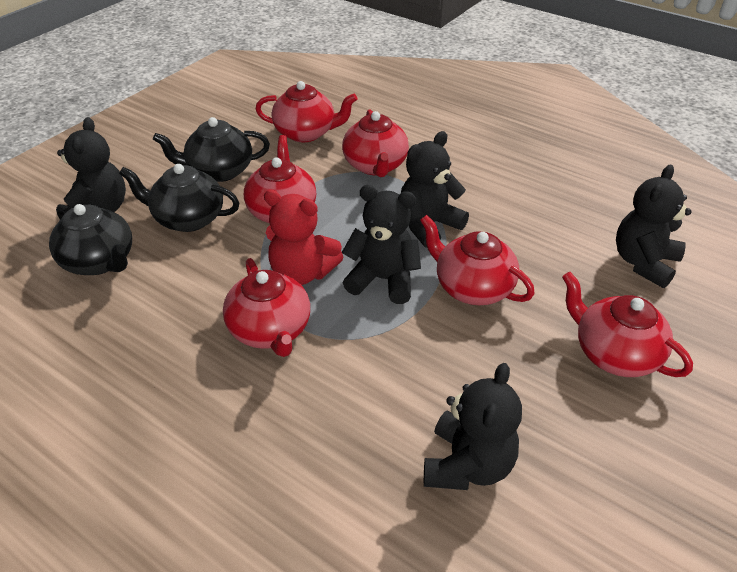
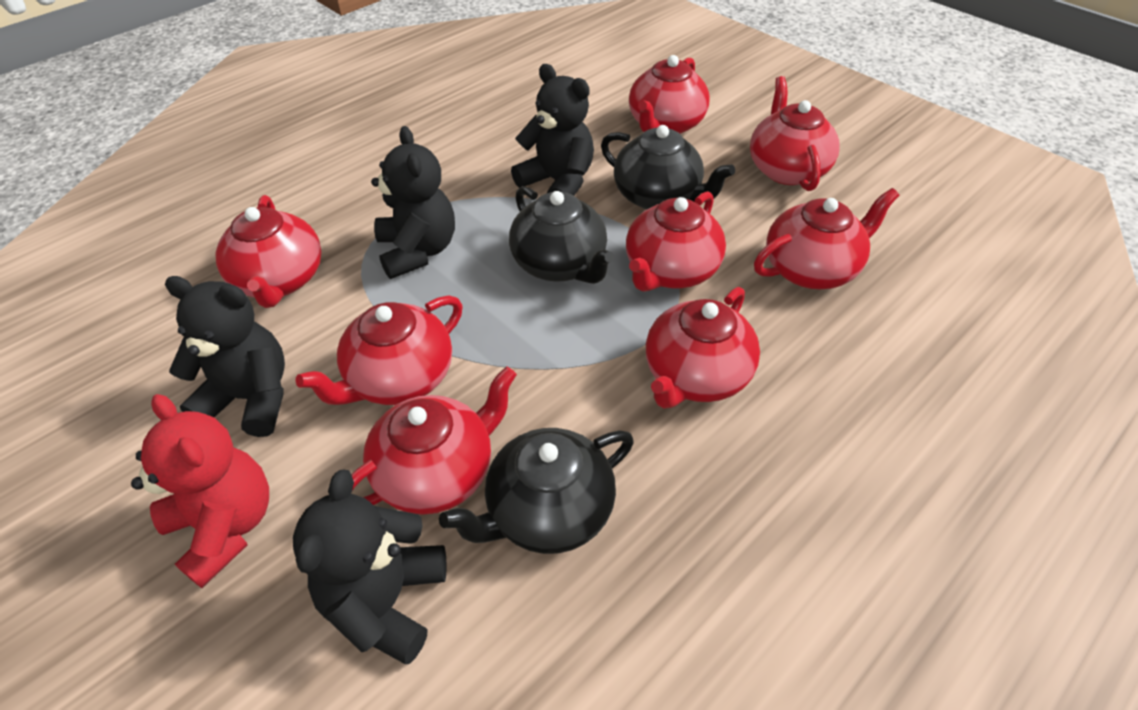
black teddy bear: [57,117,126,214] [342,185,421,304] [401,131,469,248] [424,363,522,490] [616,164,692,288] = 5 -> [165,276,285,437] [293,469,447,664] [371,126,455,279] [511,64,594,196] = 4
red teapot: [223,258,310,357] [244,135,316,223] [256,81,358,142] [342,109,409,177] [420,215,535,305] [562,272,693,377] = 6 -> [215,195,322,308] [296,295,463,405] [351,367,517,515] [626,191,726,292] [629,55,710,134] [646,287,760,409] [750,76,840,191] [754,188,899,289] = 8

